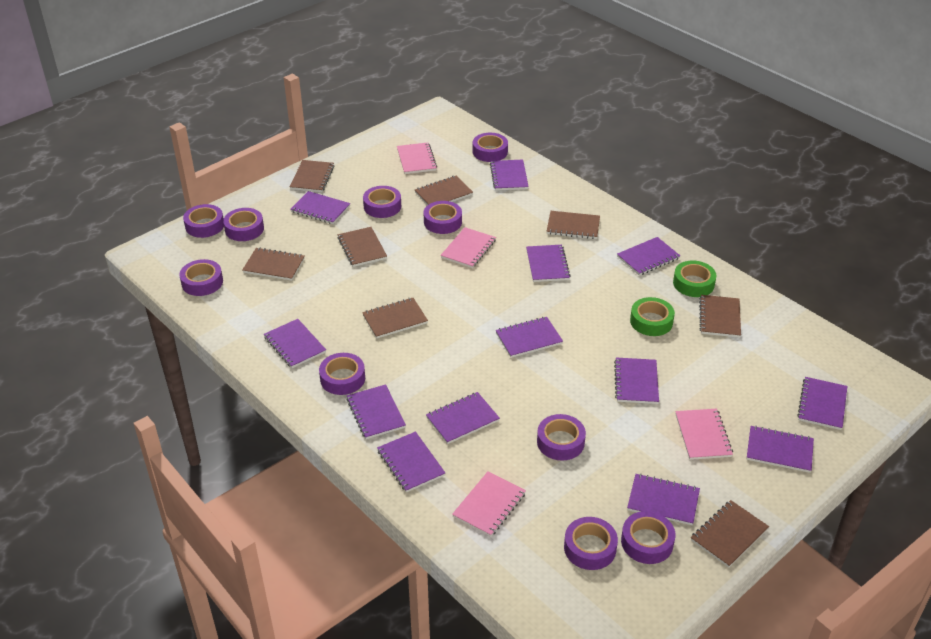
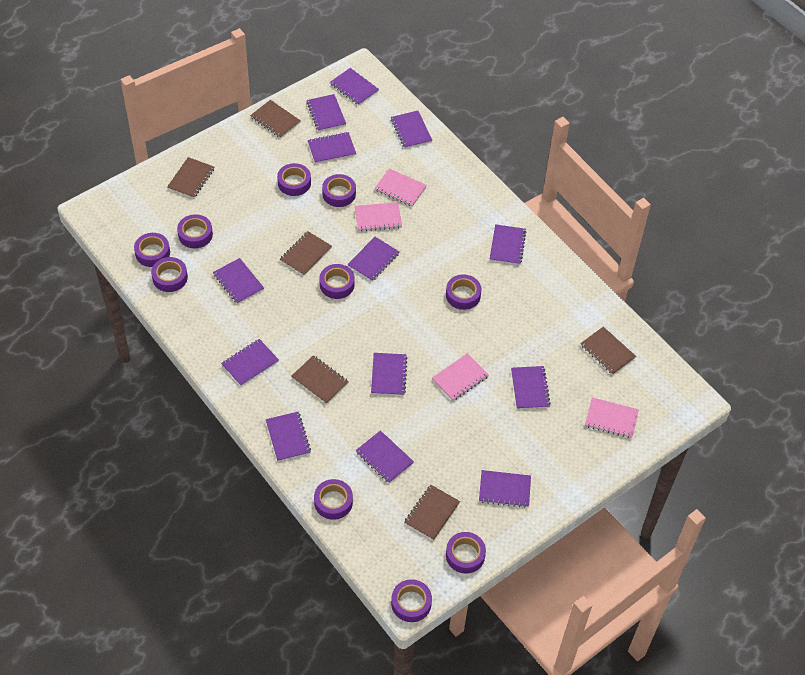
brown notebook: [242,248,305,281] [290,160,334,192] [338,227,387,267] [362,298,428,339] [415,176,473,205] [547,211,600,239] [691,500,769,568] [699,295,741,338] = 8 -> [167,157,214,198] [250,100,301,138] [280,231,332,276] [291,355,349,404] [404,485,460,540] [580,327,636,375] = 6
green tape: [630,297,675,336] [673,261,716,297] = 2 -> none = 0

